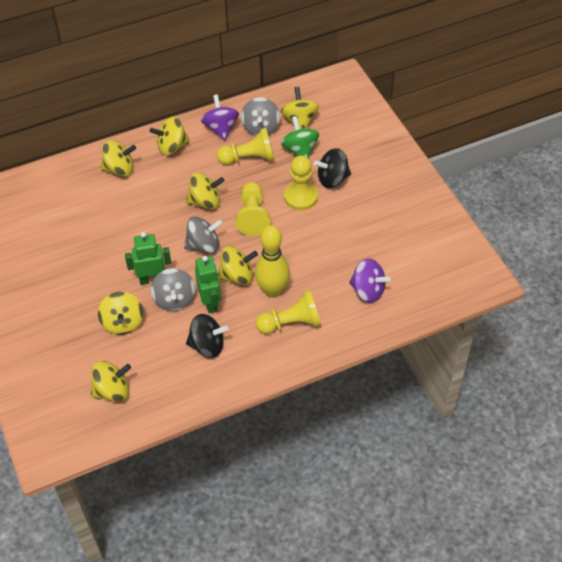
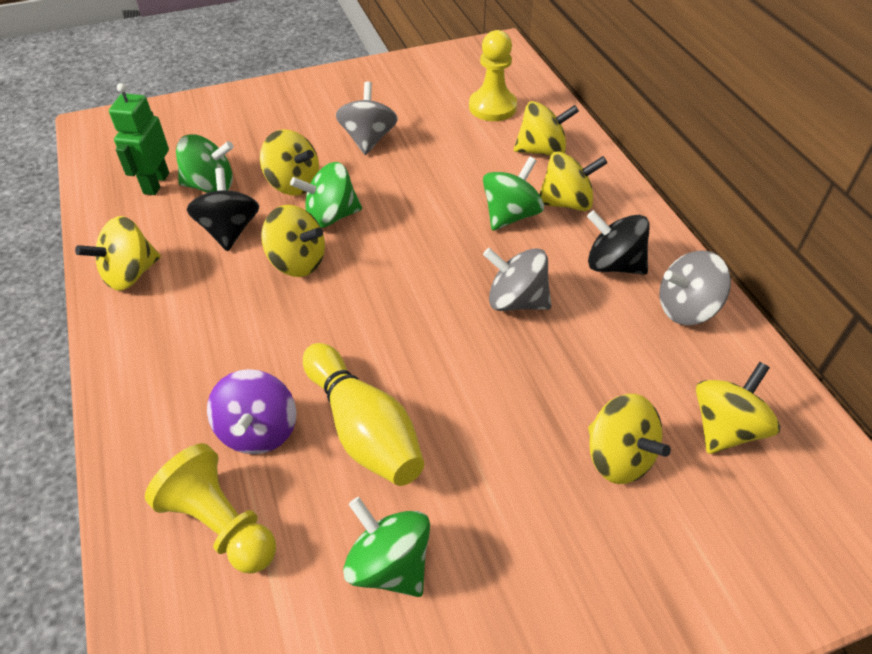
green robot: [125,232,171,285] [195,256,221,313] = 2 -> [109,83,169,195] = 1
green spinning top: [281,116,319,158] = 1 -> [176,134,234,193] [290,162,362,228] [343,497,430,597] [483,157,544,231] = 4
purple spinning top: [201,94,239,141] [349,259,391,303] = 2 -> [207,369,296,454] = 1
yellow pawn: [217,128,274,165] [236,182,271,236] [255,290,321,334] [284,155,318,210] = 4 -> [145,443,276,574] [469,30,517,121] = 2

